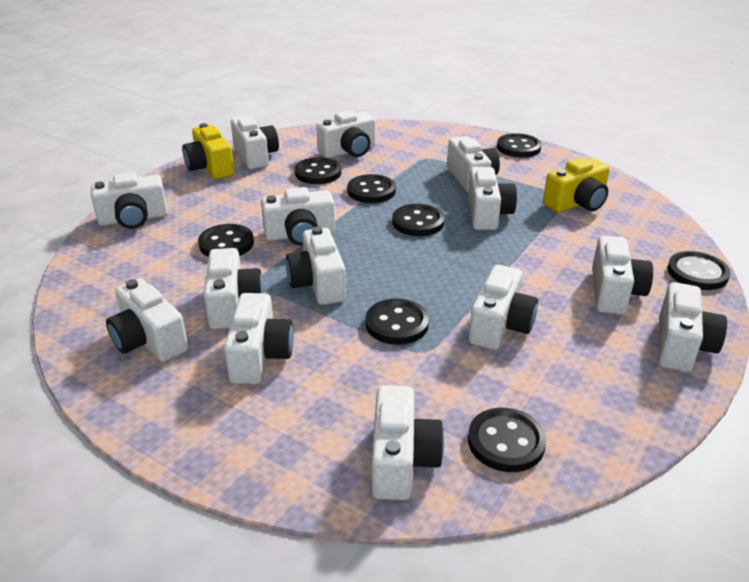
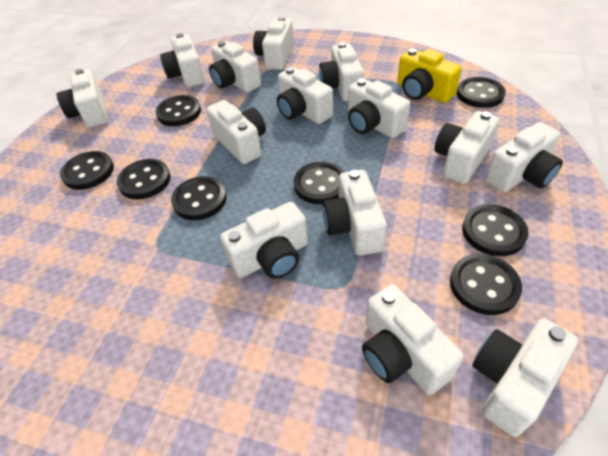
yellow camera: [182,123,234,179] [543,158,610,213] = 2 -> [397,49,462,103] = 1

